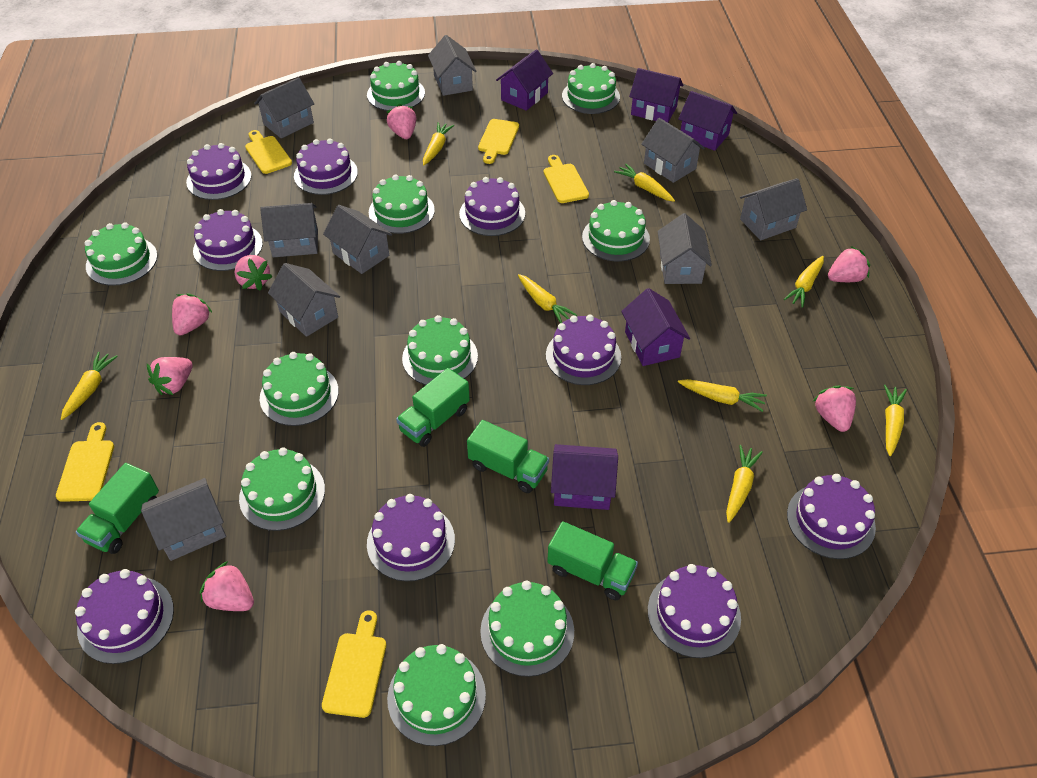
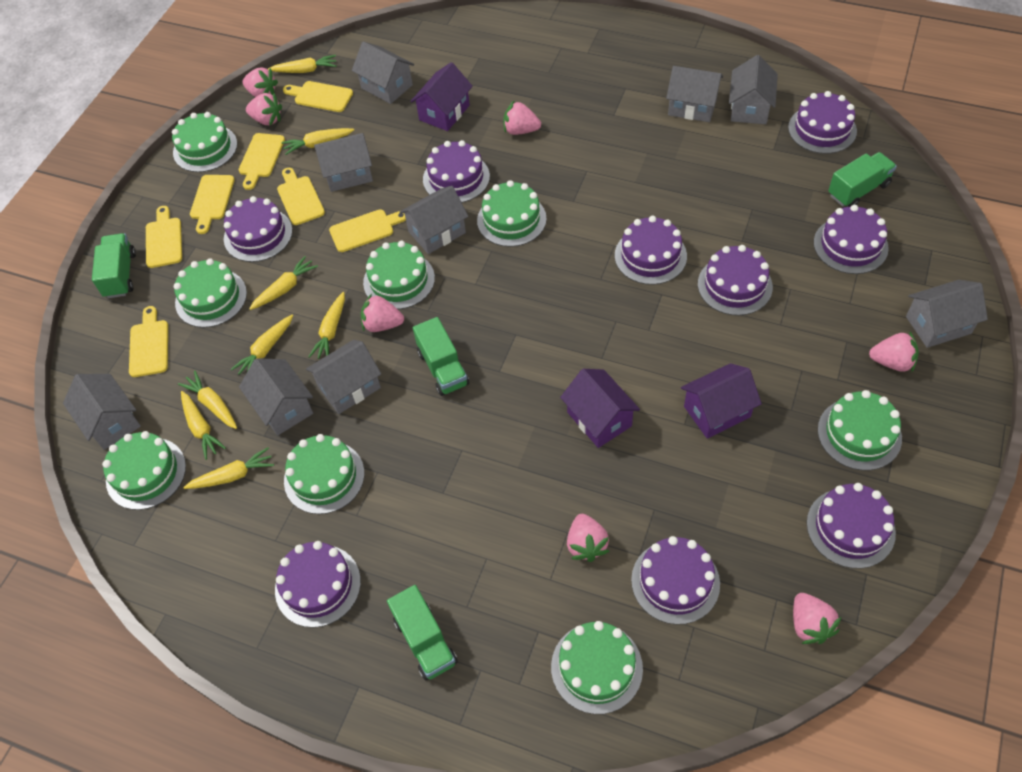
green cake: [85,222,158,286] [239,447,325,531] [260,352,339,426] [367,61,425,111] [369,174,435,234] [387,644,486,746] [402,315,478,385] [480,581,574,677] [562,63,620,114] [582,200,650,261] = 10 -> [102,431,186,510] [172,112,237,172] [174,258,247,328] [284,434,364,514] [363,241,435,309] [477,180,547,247] [551,621,643,714] [818,390,902,470] = 8
purple house: [496,49,553,111] [551,444,618,510] [621,288,690,366] [629,68,684,123] [678,91,737,151] = 5 -> [411,62,473,131] [560,369,640,448] [681,363,762,439] = 3
yellow cutting board: [56,422,114,502] [245,130,292,174] [322,610,386,718] [478,119,519,164] [544,155,589,203] = 5 -> [129,306,168,377] [146,206,182,268] [190,175,235,234] [239,133,285,190] [277,168,325,225] [283,81,353,112] [329,209,406,252] = 7

